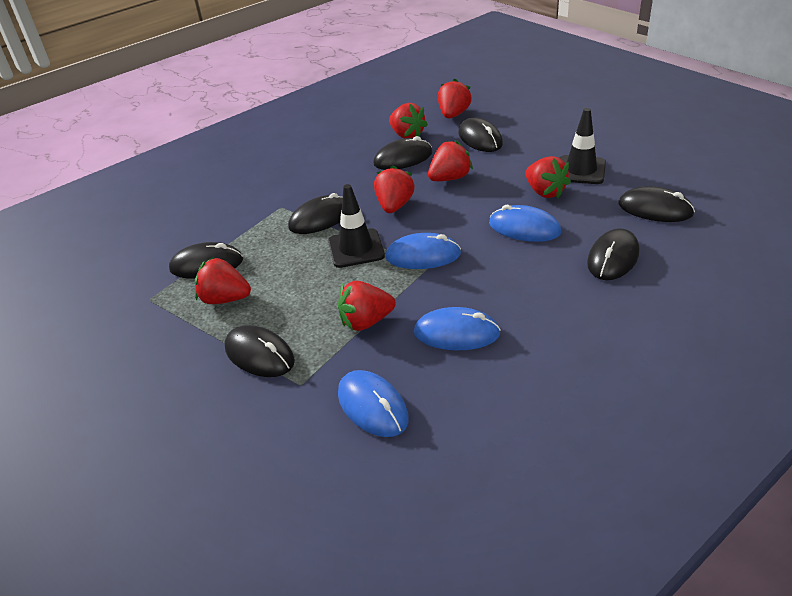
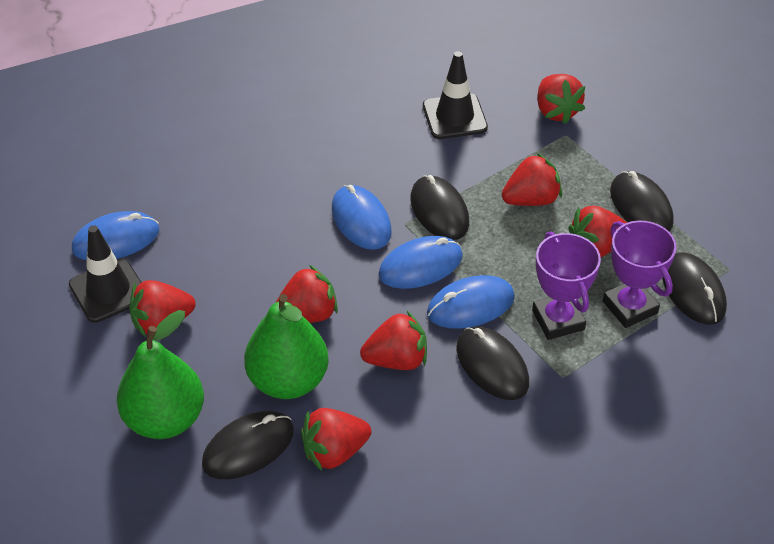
black mouse: [169,242,243,279] [225,325,295,377] [288,193,343,234] [373,136,433,170] [458,117,503,152] [587,228,639,280] [619,186,695,222] = 7 -> [202,411,294,479] [410,175,469,240] [456,327,529,400] [610,171,674,232] [662,252,727,325] = 5
green pear: none = 0 -> [117,310,204,439] [244,294,329,399] = 2
purple trophy: none = 0 -> [532,232,601,340] [603,220,677,328] = 2

